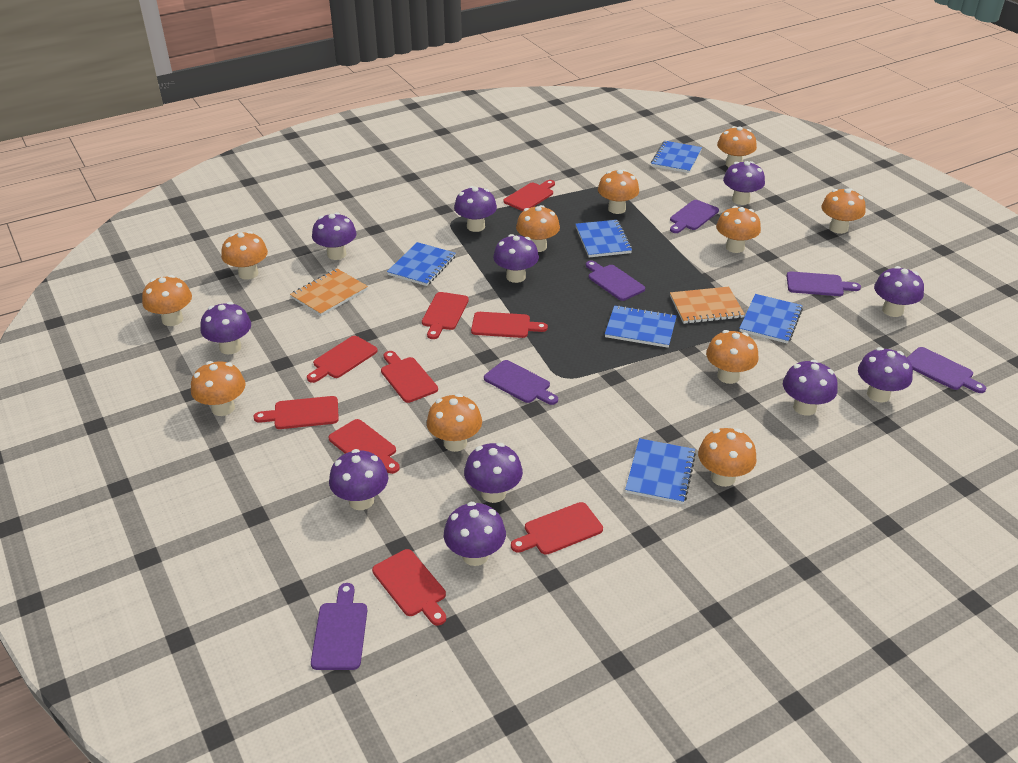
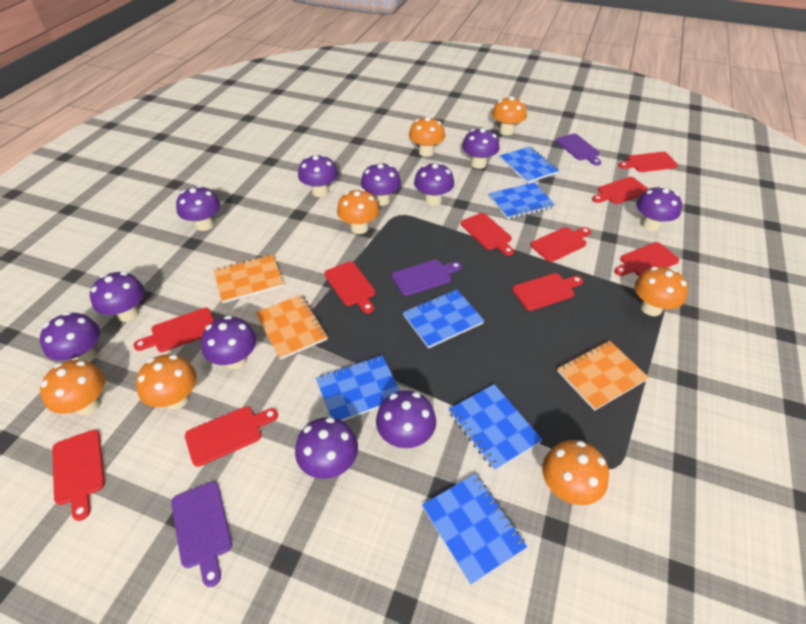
orange mushroom: [142,275,192,326] [191,361,246,416] [221,231,268,280] [427,394,482,452] [516,205,560,252] [598,169,639,214] [698,428,757,487] [706,330,759,384] [716,206,761,253] [717,126,757,167] [821,188,866,234] = 11 -> [40,360,105,416] [136,354,197,410] [337,189,380,234] [409,116,445,157] [492,96,527,135] [542,440,609,505] [634,267,688,316] = 7
orange notebook: [290,269,368,316] [670,287,745,324] = 2 -> [214,254,284,303] [255,295,328,360] [557,341,649,411] = 3
purple cutting board: [311,583,367,670] [484,360,558,405] [586,261,645,301] [670,200,719,233] [787,271,861,296] [907,347,986,393] = 6 -> [171,482,232,587] [392,260,462,296] [556,134,601,166] = 3
red cutting board: [253,396,339,429] [307,336,378,383] [329,419,400,474] [372,549,446,626] [381,351,438,403] [422,292,469,339] [471,312,548,338] [504,180,555,211] [511,502,603,555] = 9 -> [52,430,105,521] [133,308,214,352] [185,406,278,467] [324,261,376,313] [461,213,514,256] [512,273,583,311] [531,227,591,262] [592,177,648,204] [614,242,679,276] [618,152,678,172] = 10

